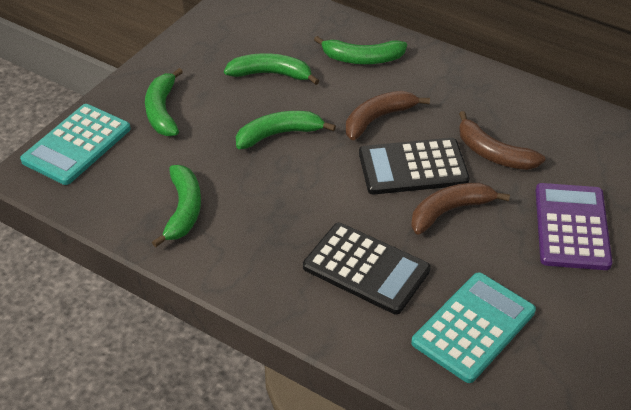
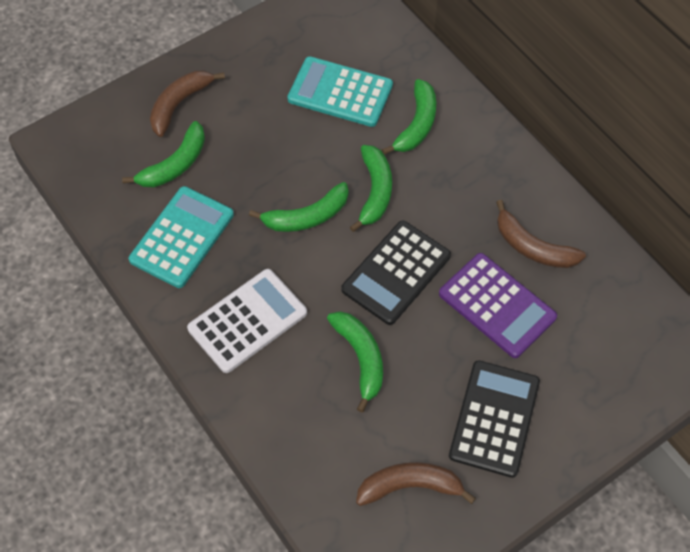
white calculator: none = 0 -> [187,269,307,373] = 1

